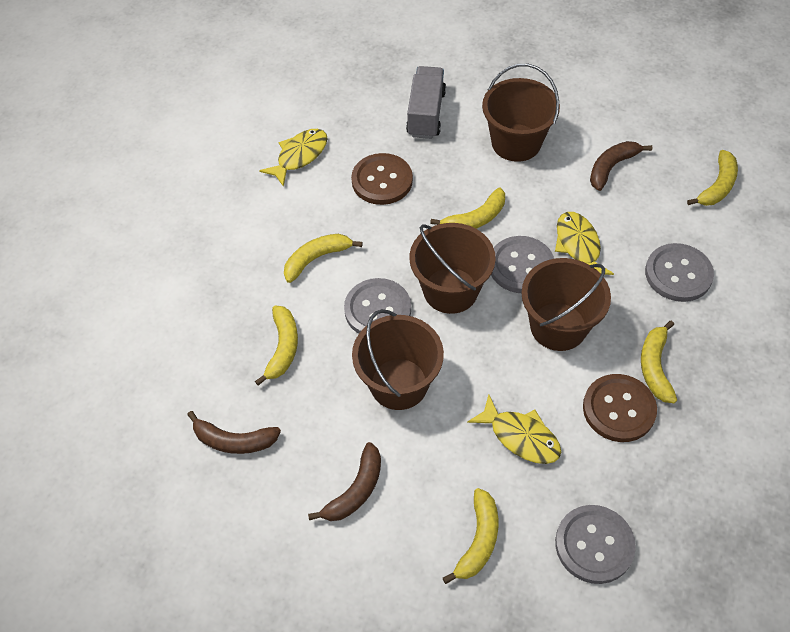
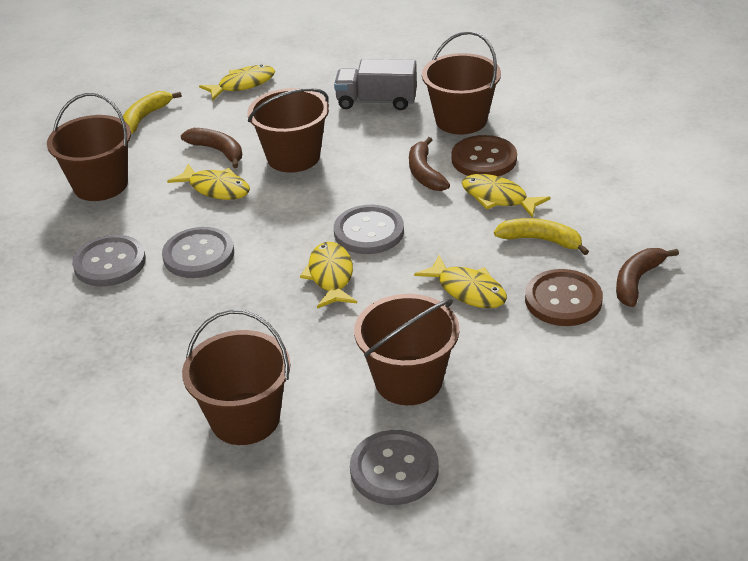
brown bucket: [352,309,444,410] [409,223,496,314] [482,64,560,162] [521,258,611,351] = 4 -> [47,93,131,201] [182,310,291,445] [248,88,329,173] [354,294,459,405] [422,31,501,135] = 5
yellow banana: [255,305,298,386] [284,234,363,283] [430,188,505,229] [443,488,498,584] [641,321,677,403] [687,150,738,206] = 6 -> [123,91,182,134] [494,218,589,255] = 2
yellow fish: [259,129,327,187] [467,394,561,464] [555,212,614,275] = 3 -> [167,163,250,200] [199,65,275,101] [300,242,357,308] [414,255,507,308] [462,174,550,218] = 5

